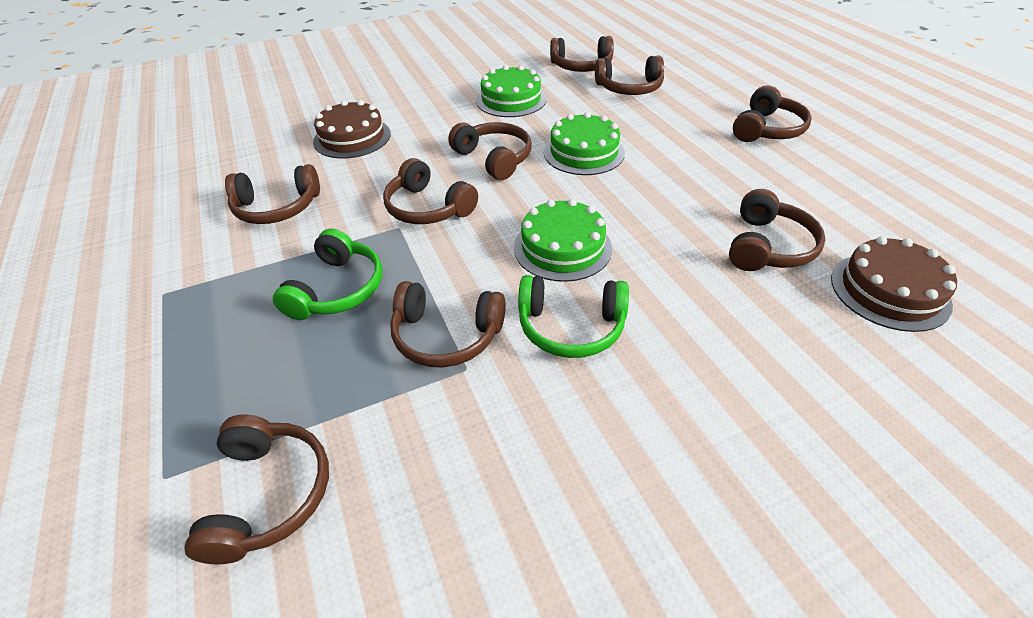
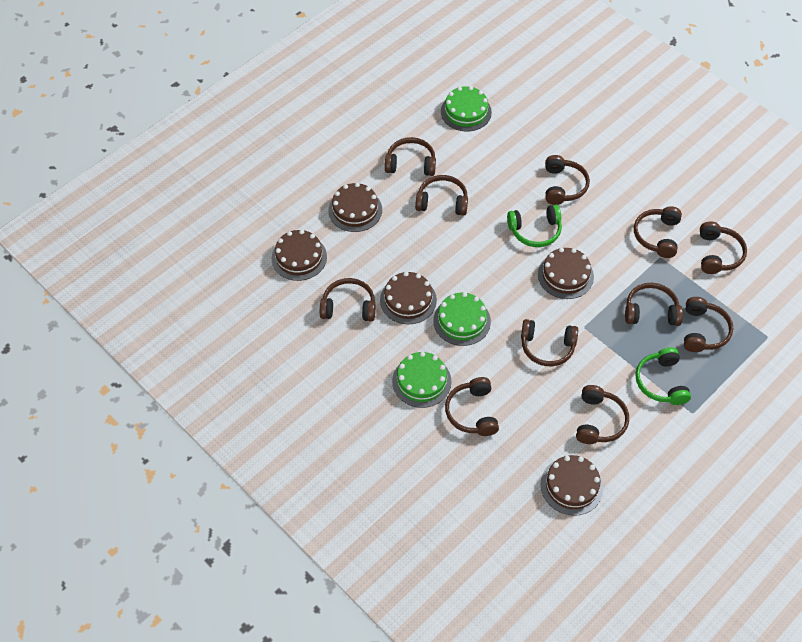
brown cake: [313,100,391,159] [831,236,957,332] = 2 -> [271,229,327,281] [328,183,382,232] [380,271,437,324] [538,248,594,299] [541,455,603,516] = 5
brown headphones: [184,414,329,564] [225,164,320,224] [383,158,478,224] [390,281,506,368] [448,122,532,180] [550,36,614,72] [595,55,664,95] [729,189,825,271] [733,85,812,142] = 9 -> [320,278,375,322] [385,137,436,176] [415,175,468,216] [445,377,499,436] [521,319,578,366] [545,155,590,205] [576,385,629,444] [625,283,683,326] [634,206,682,258] [684,297,733,352] [700,221,747,274] = 11

